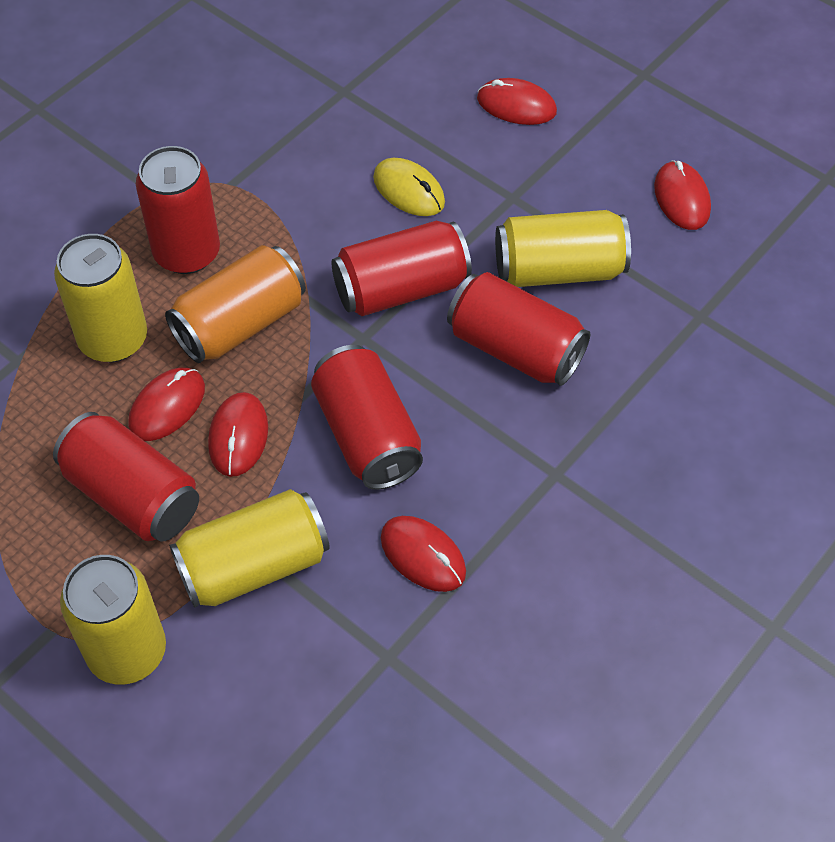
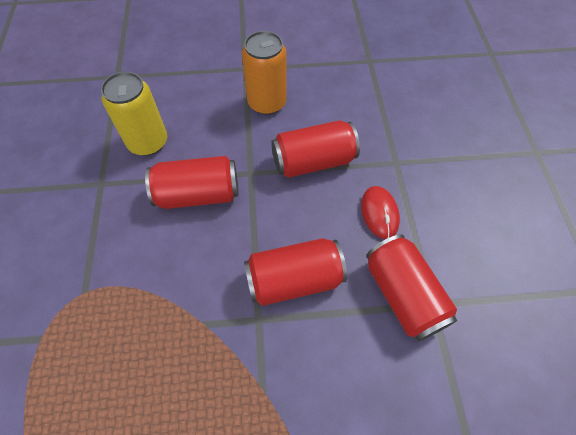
red can: [53,412,199,542] [136,146,220,274] [311,345,423,490] [331,221,472,316] [447,272,590,386] = 5 -> [145,156,239,209] [244,238,347,306] [271,120,360,178] [366,234,457,341] = 4
red mouse: [128,368,205,441] [208,392,268,477] [381,516,466,592] [477,78,557,125] [654,160,711,230] = 5 -> [361,186,400,239] = 1
yellow can: [54,234,147,362] [60,555,166,685] [169,489,330,608] [495,210,631,287] = 4 -> [101,72,167,156] = 1
yellow mouse: [373,158,445,216] = 1 -> none = 0

